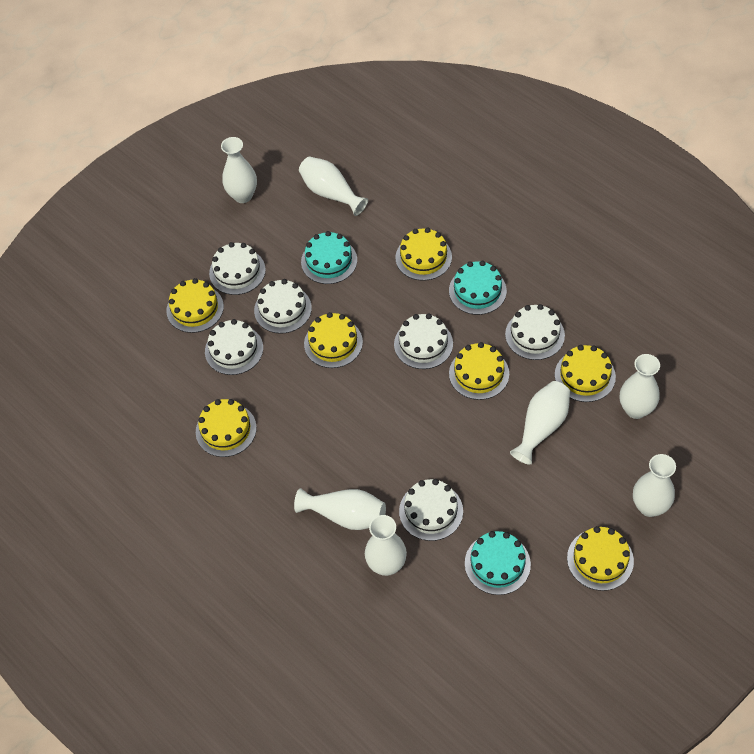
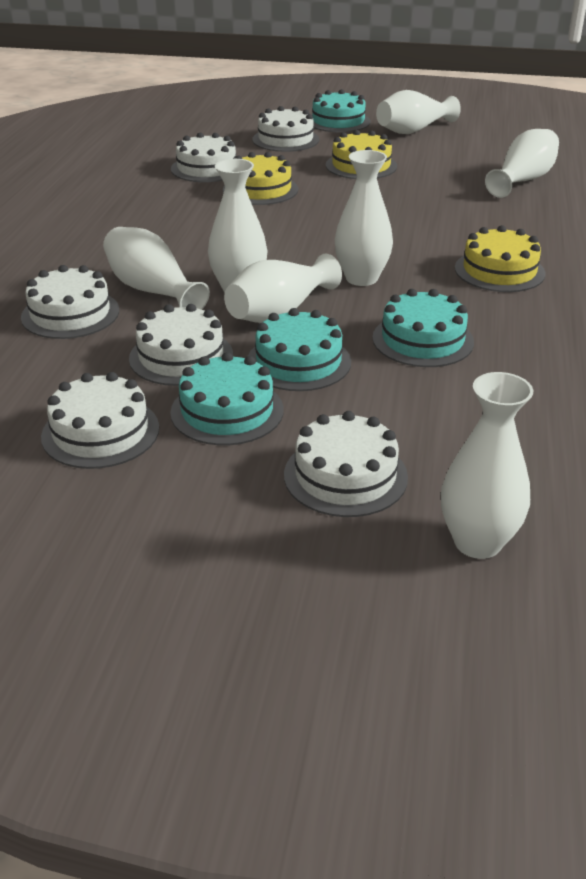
turquoise cake: [301,231,357,284] [449,261,507,315] [465,531,531,595] = 3 -> [170,352,284,445] [247,308,351,391] [312,89,371,132] [372,289,474,367] = 4
yellow cake: [166,278,224,333] [196,399,257,457] [304,312,363,368] [395,228,452,281] [449,342,509,400] [555,345,616,402] [567,526,634,591] = 7 -> [223,152,298,205] [326,130,397,179] [455,225,546,292] = 3

